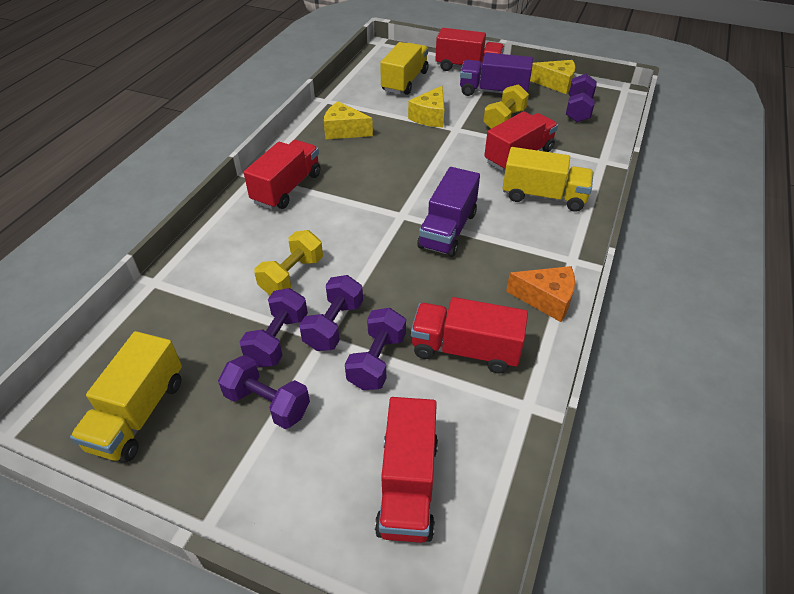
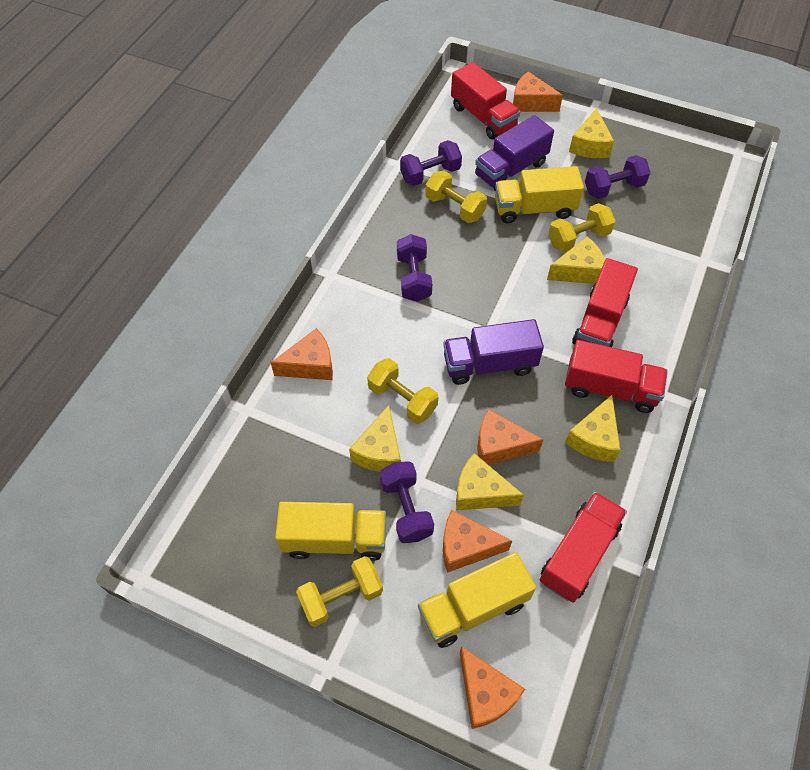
orange cheese: [506,266,575,322] = 1 -> [271,328,333,380] [443,510,512,573] [460,646,525,729] [477,409,543,465] [513,71,563,112] = 5
purple dumbbell: [218,355,310,429] [239,288,308,367] [299,275,363,351] [345,308,406,390] [566,74,597,122] = 5 -> [380,461,434,543] [397,234,432,302] [400,140,462,186] [585,155,651,199] = 4
red truck: [244,140,320,209] [375,397,438,543] [411,297,528,373] [435,28,504,71] [484,111,558,171] = 5 -> [451,62,520,140] [540,492,627,603] [565,340,668,413] [572,258,638,347] = 4
yellow cheese: [324,101,373,139] [408,86,444,127] [530,60,575,94] = 3 -> [349,405,401,472] [456,453,524,511] [547,236,605,284] [565,395,620,462] [569,108,614,158] = 5
yellow dumbbell: [254,230,323,295] [483,84,529,129] = 2 -> [296,556,383,627] [367,358,438,424] [425,171,487,223] [548,203,615,253] = 4

